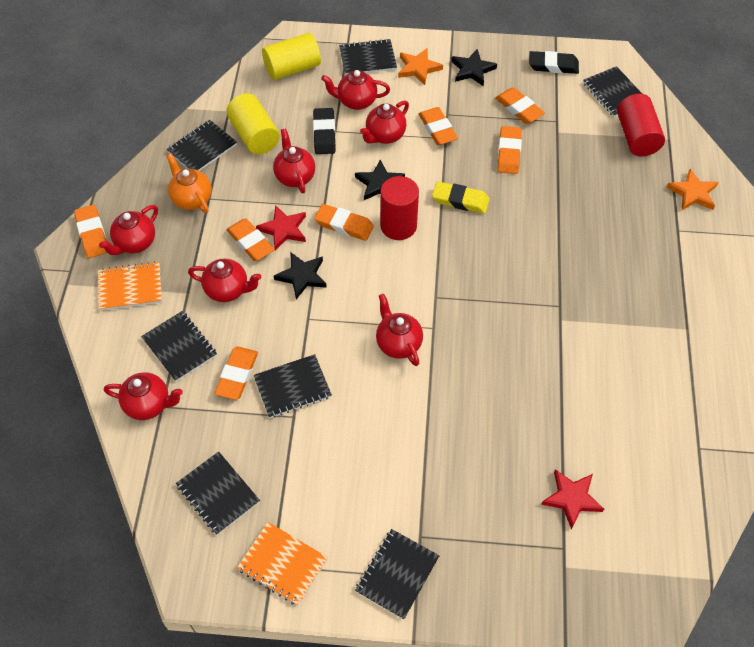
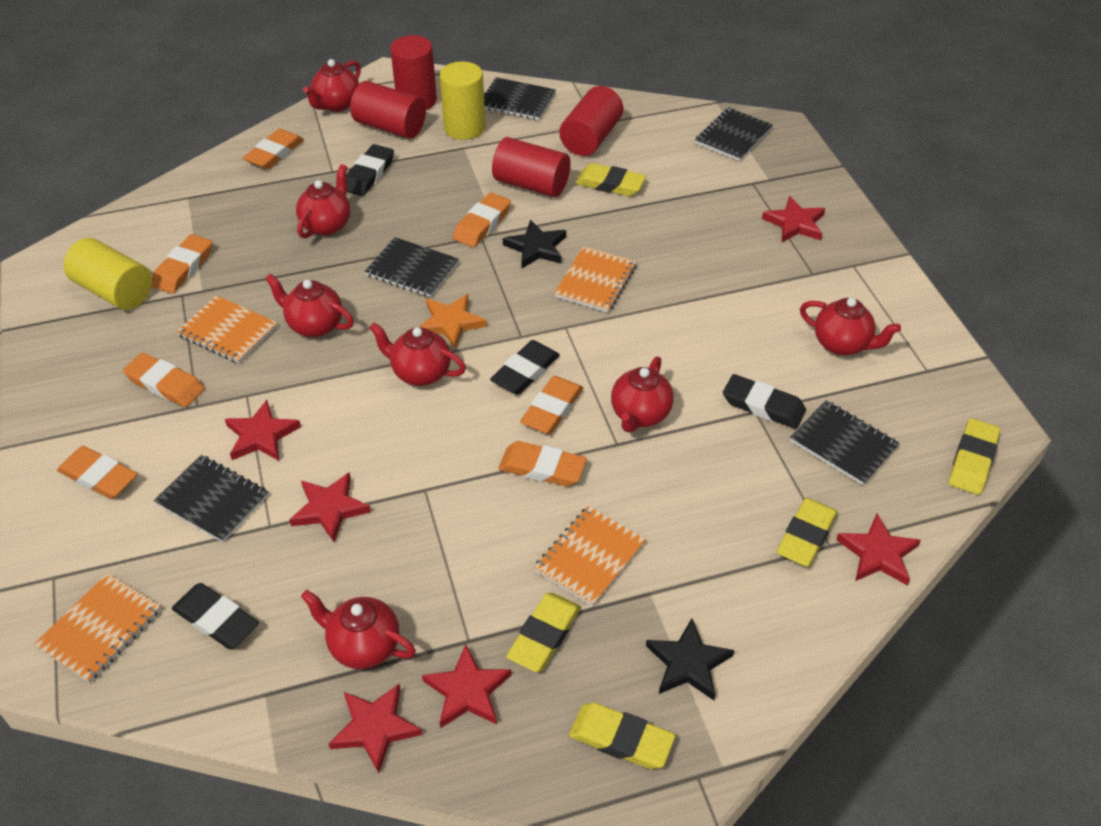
black eraser: [313,108,336,154] [529,51,579,74] = 2 -> [172,583,259,649] [346,144,394,196] [490,340,560,395] [723,374,806,429] = 4
black notebook: [141,311,217,382] [167,120,237,171] [176,451,260,535] [254,354,332,418] [339,39,397,75] [355,529,439,620] [583,66,642,117] = 7 -> [154,455,268,542] [365,237,459,297] [484,77,556,120] [695,108,773,161] [790,400,900,485] = 5
black star: [274,253,327,299] [355,160,405,200] [451,49,497,86] = 3 -> [503,220,566,268] [646,618,734,700] = 2
orange notebook: [98,261,162,311] [237,522,328,606] = 2 -> [34,573,161,683] [176,295,278,363] [534,506,646,607] [554,246,637,313] = 4
orange star: [398,48,443,85] [667,169,718,210] = 2 -> [419,294,487,349] = 1
orange teapot: [167,154,212,213] = 1 -> none = 0
red cylinder: [380,176,419,240] [617,94,665,156] = 2 -> [350,81,426,139] [390,35,437,110] [492,137,570,197] [559,86,623,156] = 4
red star: [256,205,306,250] [541,469,604,529] = 2 -> [225,400,301,461] [289,472,371,542] [328,684,422,773] [422,645,511,728] [762,196,825,242] [836,514,921,585] = 6
yellow eraser: [432,181,490,214] = 1 -> [506,593,581,672] [569,703,675,769] [575,163,646,196] [776,498,838,567] [949,418,1000,495] = 5

